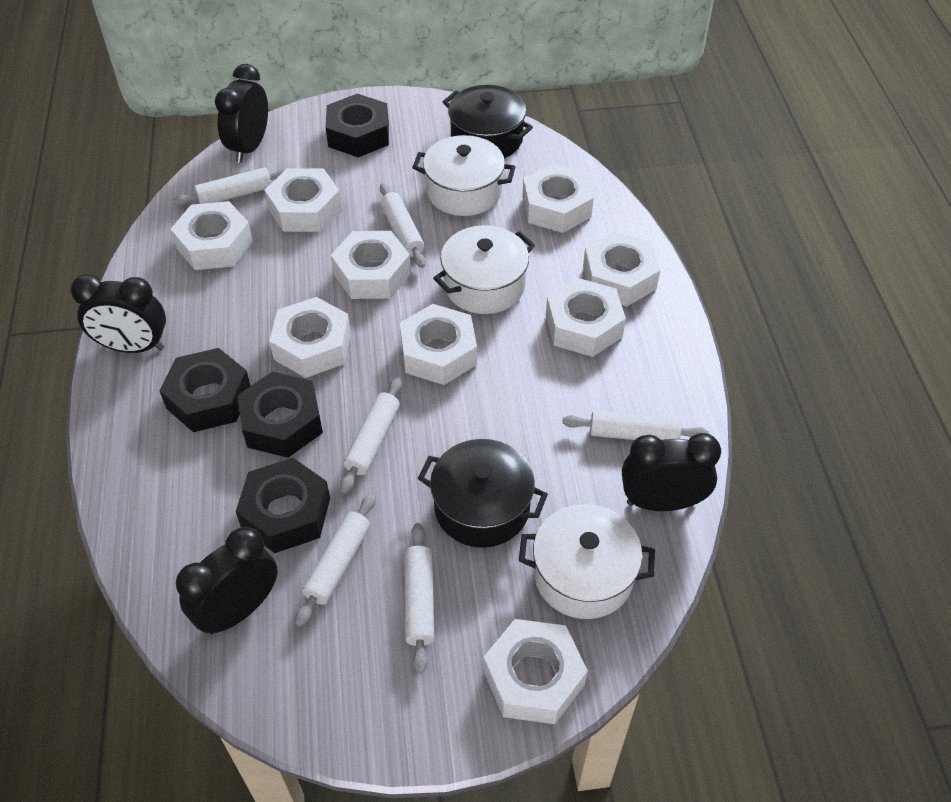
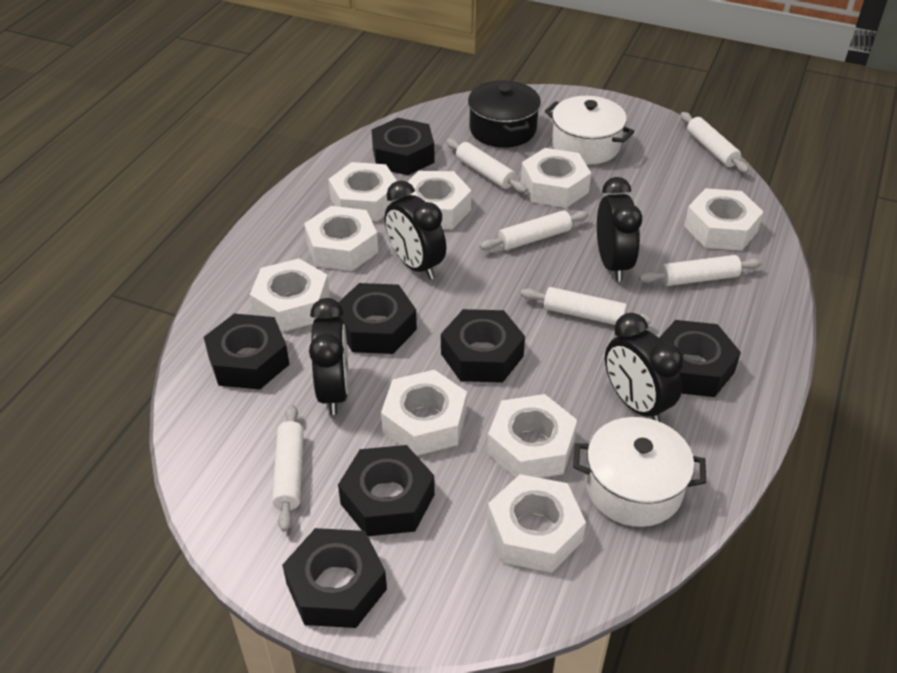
black nut: [160,348,251,432] [236,458,330,553] [237,372,323,458] [326,94,389,157] = 4 -> [204,314,290,390] [282,528,387,628] [338,283,417,354] [338,445,435,536] [372,118,435,175] [441,309,525,383] [659,320,741,397] = 7
black pot: [418,439,548,548] [443,85,533,158] = 2 -> [468,80,541,148] = 1
white pot: [412,135,516,216] [433,225,535,314] [519,504,655,619] = 3 -> [545,96,634,164] [573,417,706,527] = 2

